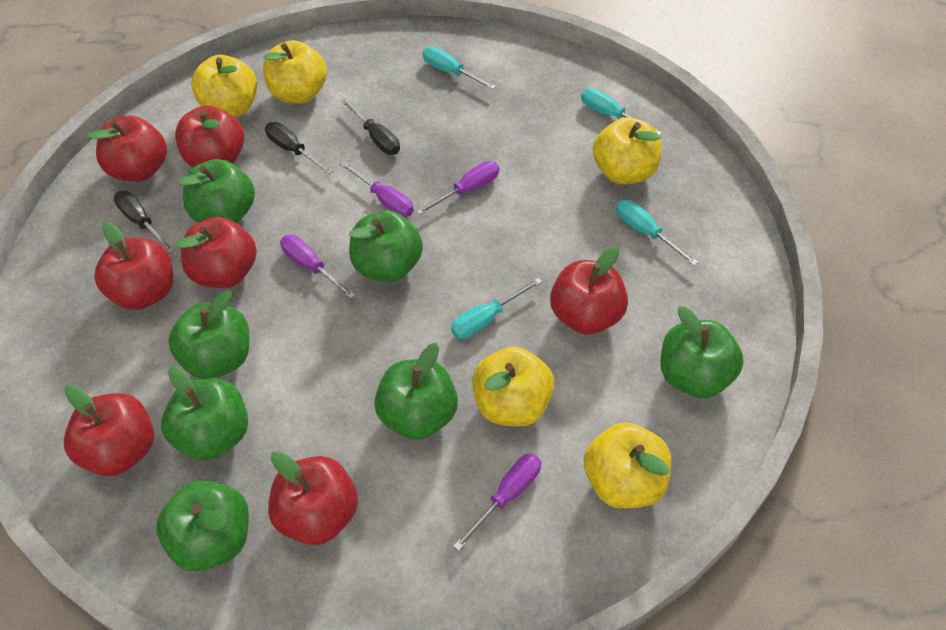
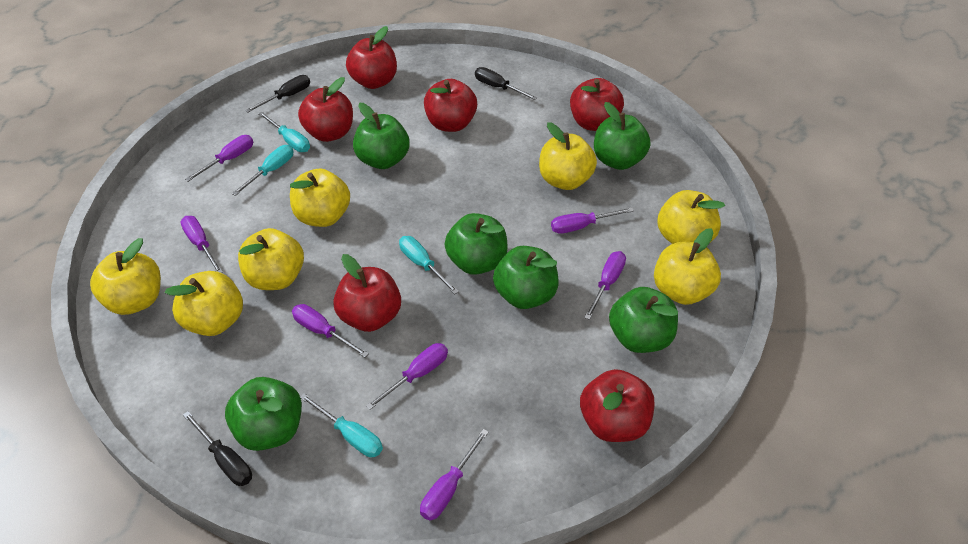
green apple: [156,480,249,571] [161,366,248,461] [168,290,249,379] [177,159,255,223] [349,211,423,282] [374,343,458,440] [661,306,744,398] = 7 -> [225,377,302,451] [353,103,409,169] [445,213,508,275] [493,246,559,309] [594,102,650,170] [609,287,678,353] = 6
purple screwdriver: [280,235,355,299] [340,161,414,217] [416,161,499,215] [453,453,541,551] = 4 -> [181,216,223,273] [185,135,253,182] [292,304,369,357] [366,343,448,410] [420,429,489,521] [551,207,634,234] [584,251,626,320] = 7
red apple: [64,385,154,476] [87,115,167,182] [94,222,173,310] [175,105,244,168] [176,217,257,288] [268,451,358,545] [550,246,628,335] = 7 -> [298,77,353,142] [333,254,401,332] [346,26,397,89] [424,79,477,132] [570,78,624,131] [580,369,654,442] = 6
yellow apple: [191,55,257,117] [263,40,327,104] [472,347,554,427] [584,422,671,508] [593,117,662,184] = 5 -> [90,238,161,315] [165,271,243,336] [238,228,304,290] [290,169,350,227] [539,122,597,190] [654,228,721,305] [657,190,725,244] = 7

